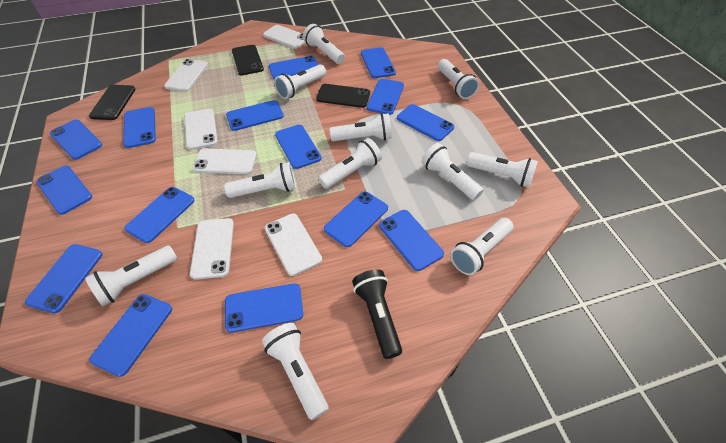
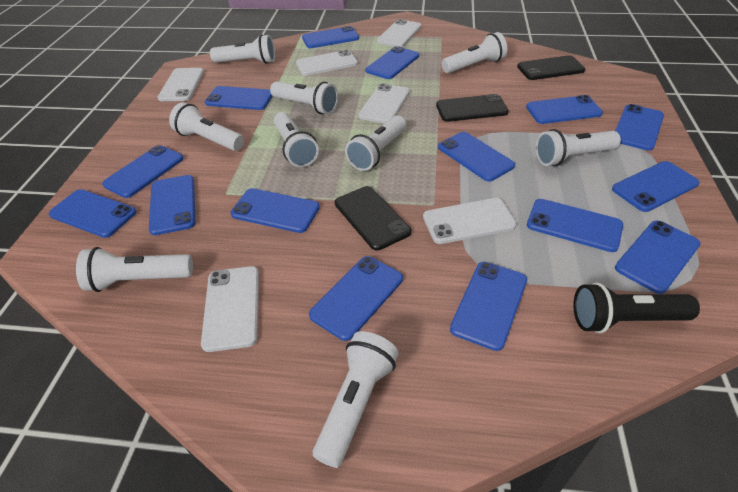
white flashlight: [85,245,177,306] [224,162,296,198] [262,323,329,420] [274,64,326,99] [303,24,345,64] [318,138,382,189] [329,113,392,141] [421,143,483,200] [438,59,479,99] [450,218,513,275] [466,152,538,188] = 11 -> [76,247,193,292] [169,102,244,151] [210,35,275,64] [270,81,338,114] [274,112,319,167] [313,331,399,468] [345,115,406,171] [442,32,507,73] [536,129,621,166] = 9

